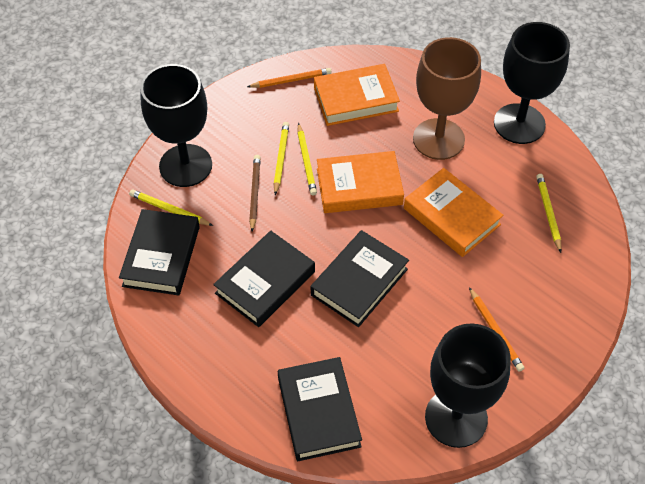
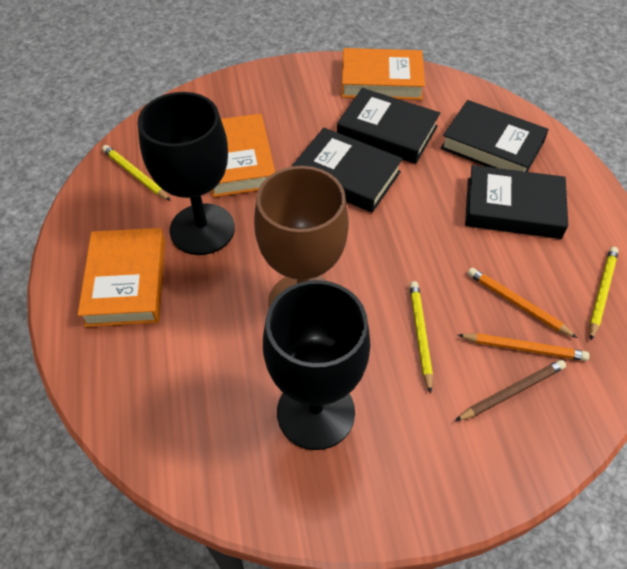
black goblet: [140,64,212,187] [425,323,511,448] [494,22,570,144] = 3 -> [138,92,235,255] [263,280,370,450] = 2
yellow pencil: [129,189,213,226] [274,122,289,195] [297,123,317,196] [536,174,562,253] = 4 -> [102,145,171,201] [410,281,433,394] [589,247,619,340] = 3

